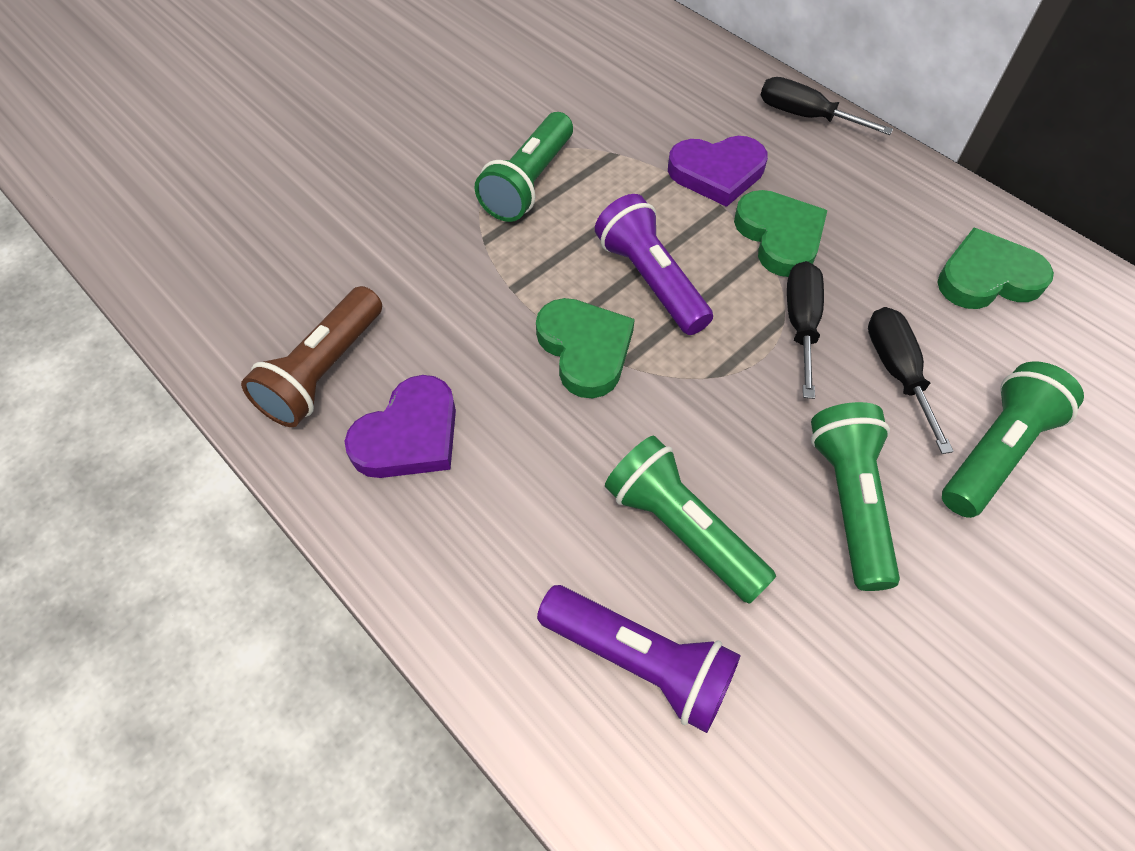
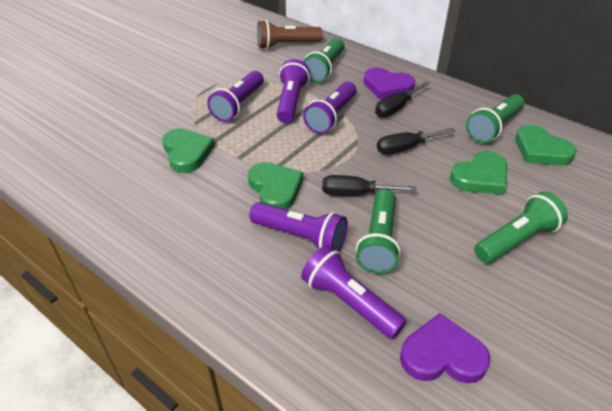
green heart: [536,298,635,399] [734,190,827,277] [937,228,1054,309] = 3 -> [162,128,215,173] [248,162,303,210] [450,151,507,195] [516,125,577,166] = 4
purple flashlight: [537,585,741,733] [595,194,713,335] = 2 -> [207,71,264,122] [249,202,348,252] [277,59,310,123] [301,245,407,339] [303,81,356,134] = 5

